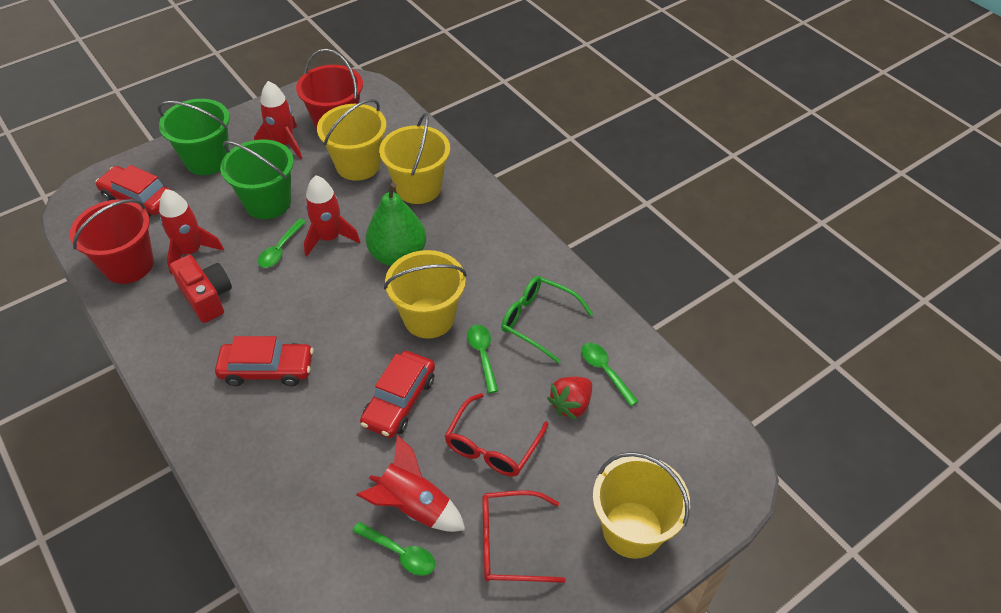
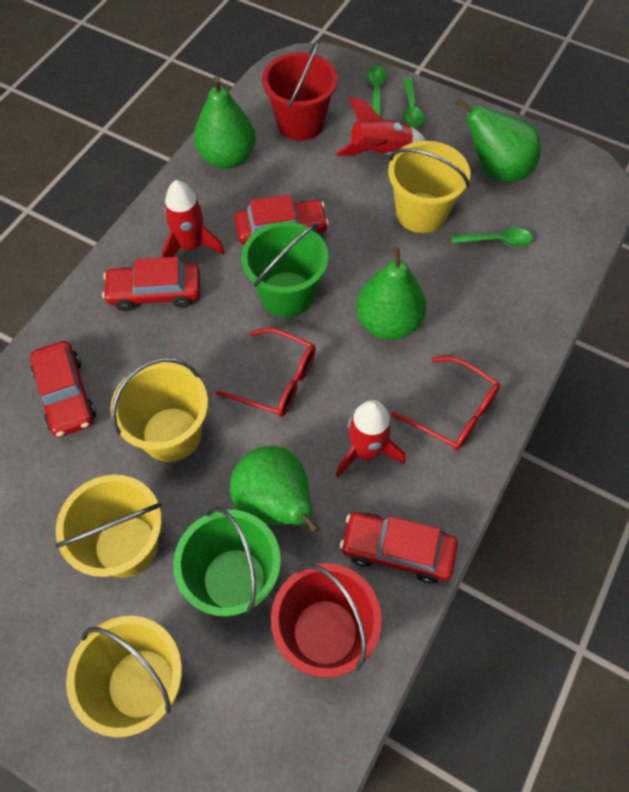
green glasses: [501,276,593,363] = 1 -> none = 0
green pear: [366,182,426,266] = 1 -> [194,76,256,169] [230,446,320,534] [356,247,426,340] [455,98,541,182] = 4
green spoon: [258,219,306,268] [353,522,435,576] [467,325,498,393] [581,343,639,406] = 4 -> [367,65,387,118] [403,78,424,128] [451,228,533,247] = 3
red camera: [170,255,232,323] = 1 -> none = 0
red car: [96,165,171,217] [215,336,313,386] [360,351,435,438] = 3 -> [30,341,96,437] [102,257,200,311] [235,194,329,245] [340,512,458,584] = 4
red rocket: [159,189,224,274] [254,81,302,159] [304,175,360,257] [356,435,465,532] = 4 -> [162,180,225,257] [335,97,426,156] [336,400,405,477] = 3
red strawberry: [547,377,592,420] = 1 -> none = 0

